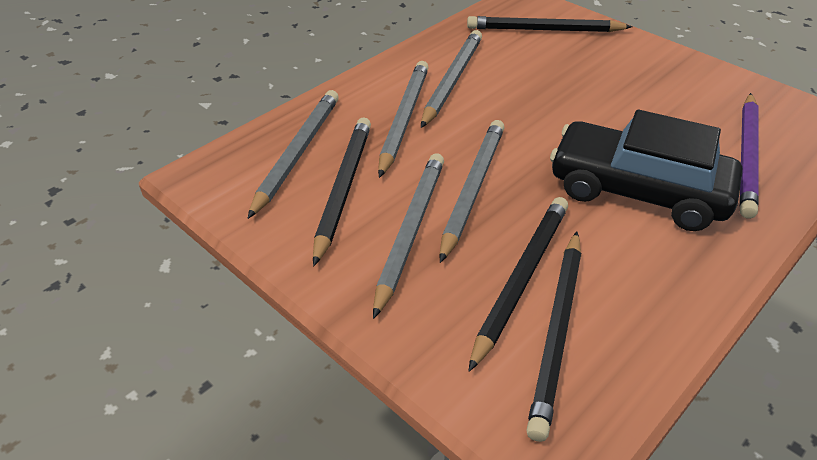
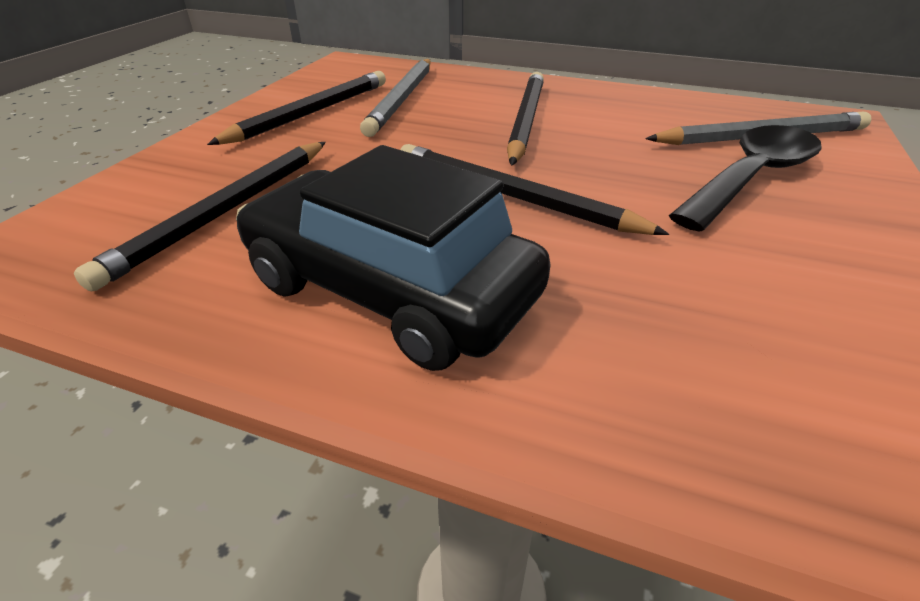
black spoon: none = 0 -> [669,125,822,232] = 1
grey pencil: [247,90,339,219] [373,153,444,319] [378,61,429,178] [421,30,482,128] [440,120,505,263] = 5 -> [360,59,431,137] [645,112,872,145] = 2
purple pencil: [740,93,758,219] = 1 -> none = 0

